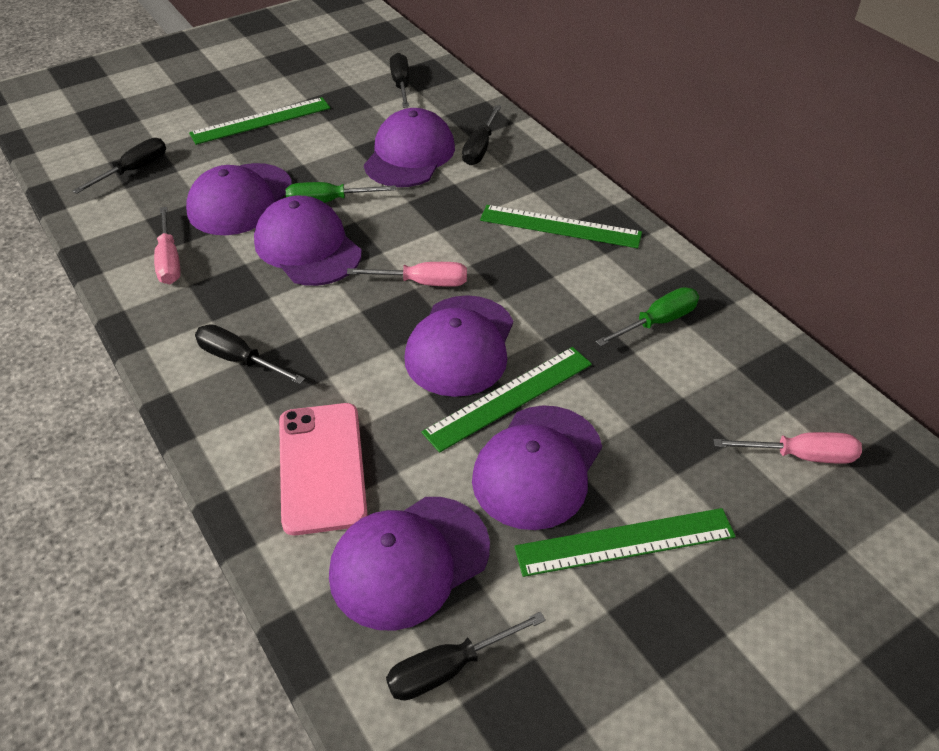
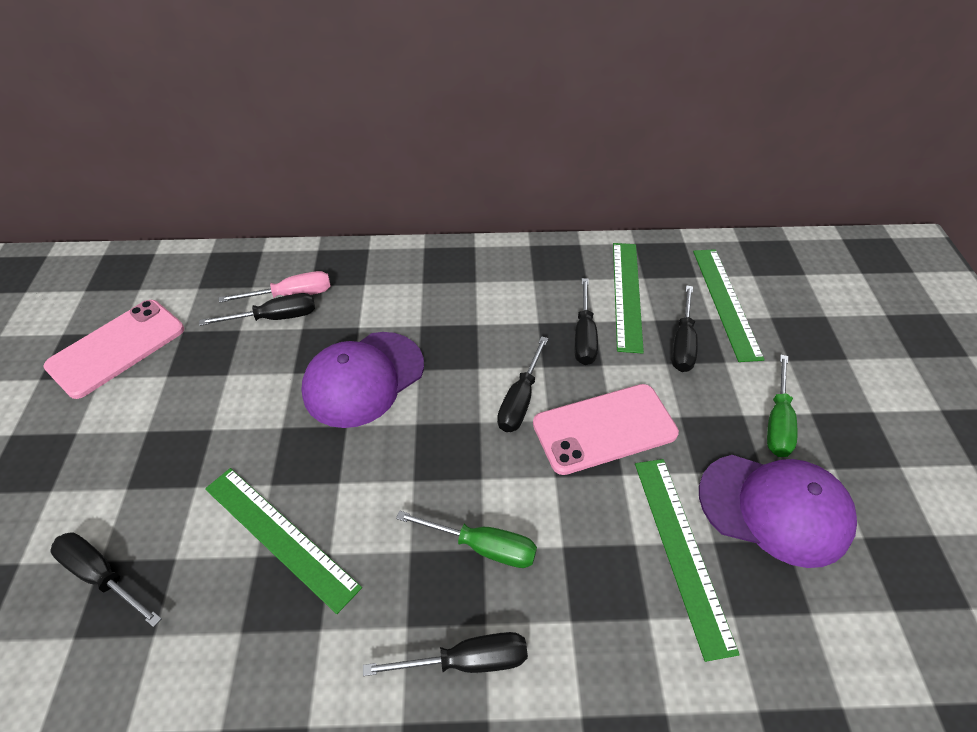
black screwdriver: [72,138,166,194] [195,324,305,384] [386,612,546,701] [390,53,409,108] [462,105,501,165] = 5 -> [51,532,162,627] [199,293,315,326] [363,632,528,676] [497,336,548,432] [574,278,598,365] [672,285,698,372] = 6
pink phone: [279,403,368,535] = 1 -> [43,300,184,399] [533,384,679,475] = 2
pink screwdriver: [154,207,181,284] [347,262,467,287] [713,432,862,464] = 3 -> [219,271,331,303] = 1
purple cap: [186,163,292,235] [254,196,362,286] [329,497,490,631] [364,108,455,187] [404,295,513,397] [472,405,602,530] = 6 -> [301,332,424,428] [699,455,857,568] = 2

